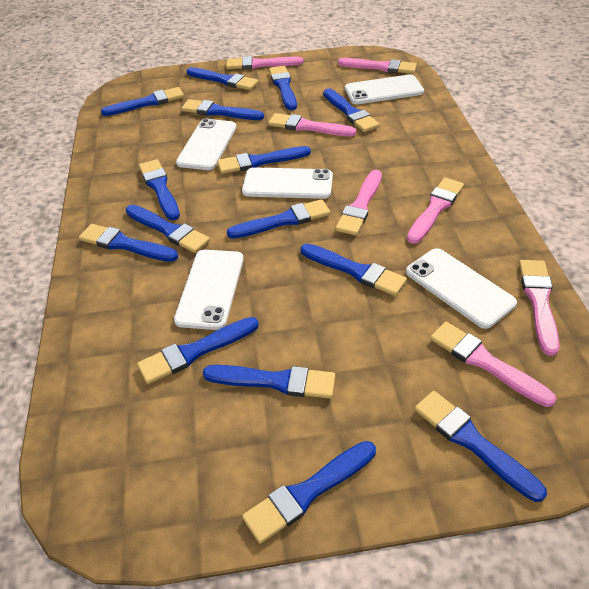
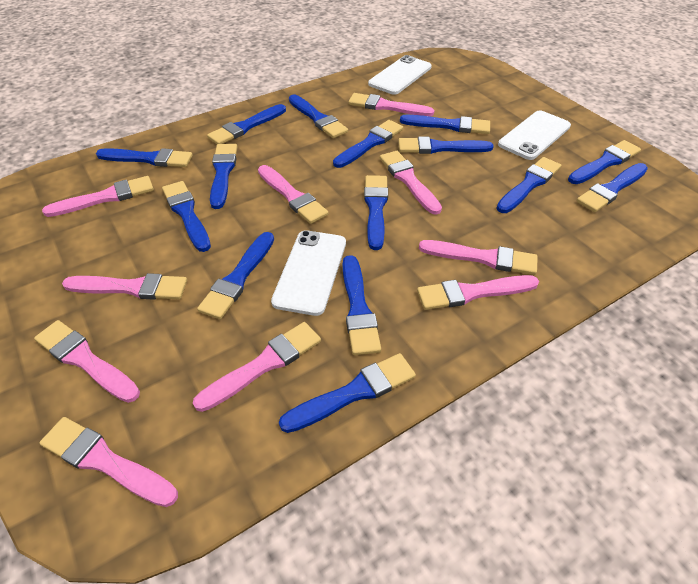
pink brush: [226,56,303,69] [268,113,356,136] [335,170,382,236] [338,58,417,74] [407,178,464,244] [430,322,557,407] [519,260,560,356] = 7 -> [34,320,140,403] [39,417,178,507] [42,176,154,217] [62,273,187,300] [193,322,321,412] [258,165,328,224] [348,93,435,116] [380,151,442,215] [417,275,539,310] [419,240,538,275] = 10
white phone: [174,250,244,330] [176,119,236,170] [242,167,333,199] [345,74,424,104] [406,248,517,329] = 5 -> [271,230,346,316] [368,55,432,95] [498,110,571,160] = 3

